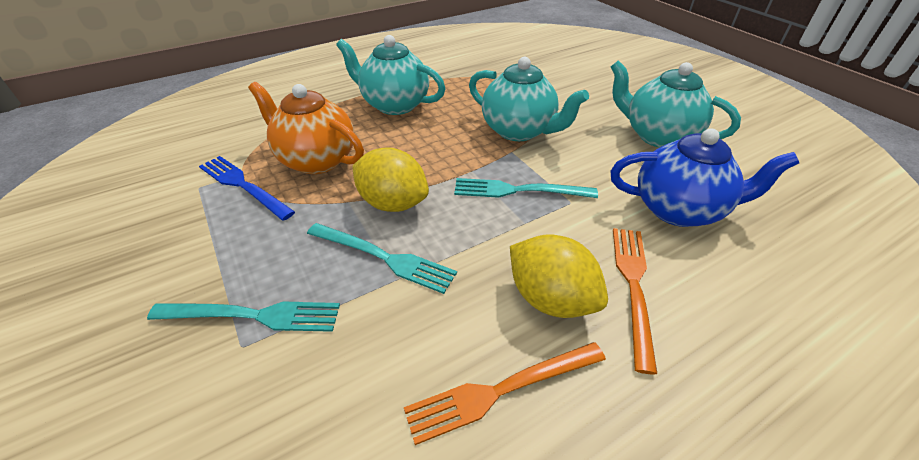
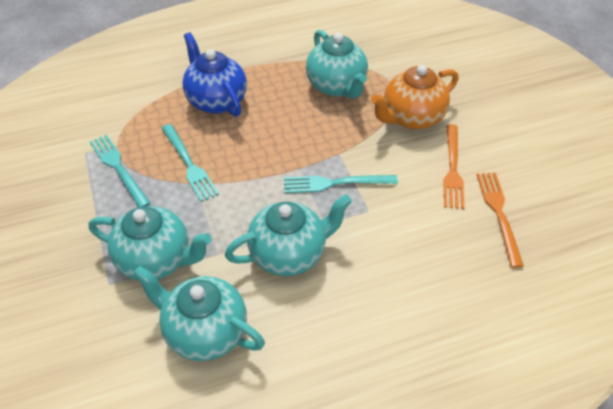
blue fork: [199,156,295,221] = 1 -> none = 0
turquoise teapot: [336,35,446,115] [469,57,589,141] [611,60,741,148] = 3 -> [89,206,211,280] [133,266,265,361] [225,194,352,276] [306,30,368,99] = 4
yellow lemon: [353,147,429,212] [510,234,608,318] = 2 -> none = 0

